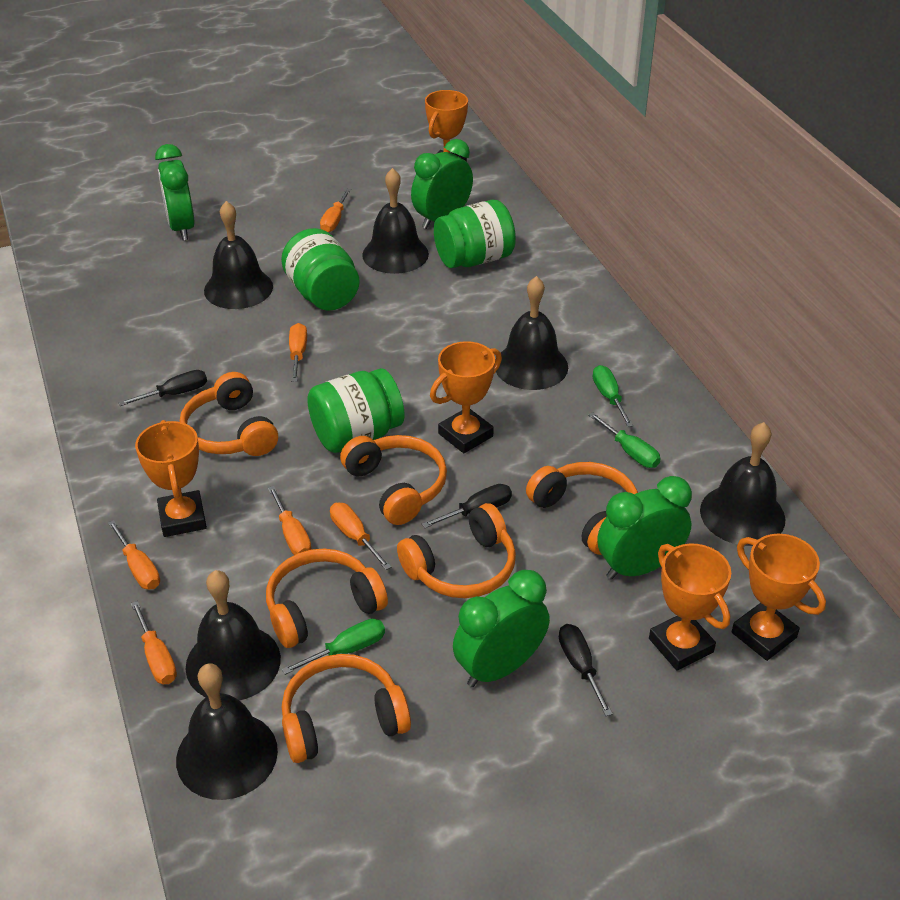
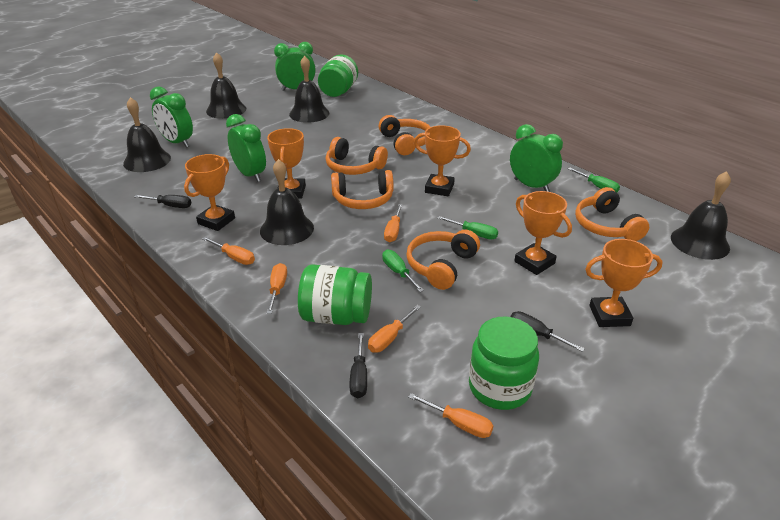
black bell: [176,663,278,800] [186,570,281,700] [204,201,273,309] [362,168,429,274] [495,276,568,390] [700,422,785,546] = 6 -> [123,97,171,172] [206,52,246,119] [260,159,314,245] [289,56,329,123] [671,171,731,260] = 5
orange headphones: [180,372,278,456] [266,549,388,648] [282,654,411,763] [340,435,447,525] [397,503,516,598] [526,462,638,555] = 6 -> [326,137,388,175] [331,170,394,209] [379,115,430,155] [406,230,480,290] [575,187,649,241] = 5
orange screwdriver: [108,520,160,590] [131,601,177,684] [268,486,311,555] [289,323,307,382] [320,189,351,232] [330,503,391,570] = 6 -> [203,237,255,265] [267,263,287,314] [368,305,421,352] [384,204,403,242] [408,393,493,438] = 5

